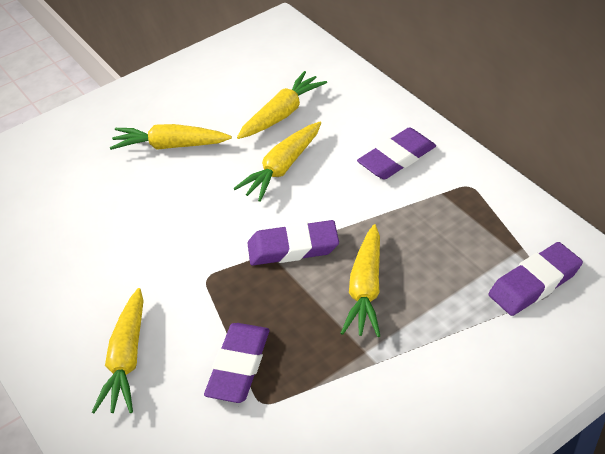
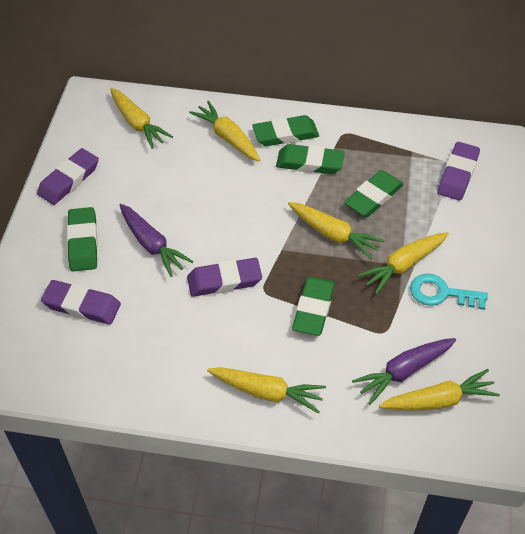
green eraser: none = 0 -> [67,207,98,271] [252,115,319,146] [276,144,344,174] [292,277,335,336] [344,170,404,217] = 5
purple carrot: none = 0 -> [120,204,193,277] [352,338,456,405] = 2
turquoise key: none = 0 -> [410,273,488,310] = 1
yellow carrot: [92,288,143,413] [110,124,232,150] [233,122,321,202] [237,71,327,139] [341,224,380,337] = 5 -> [110,88,173,149] [189,101,260,162] [207,367,326,414] [288,202,385,260] [357,232,449,295] [379,369,500,411] = 6

